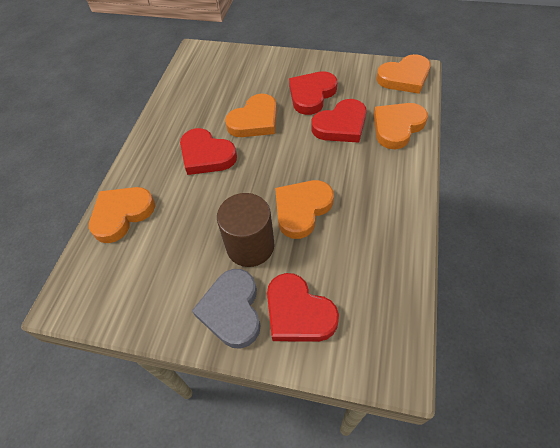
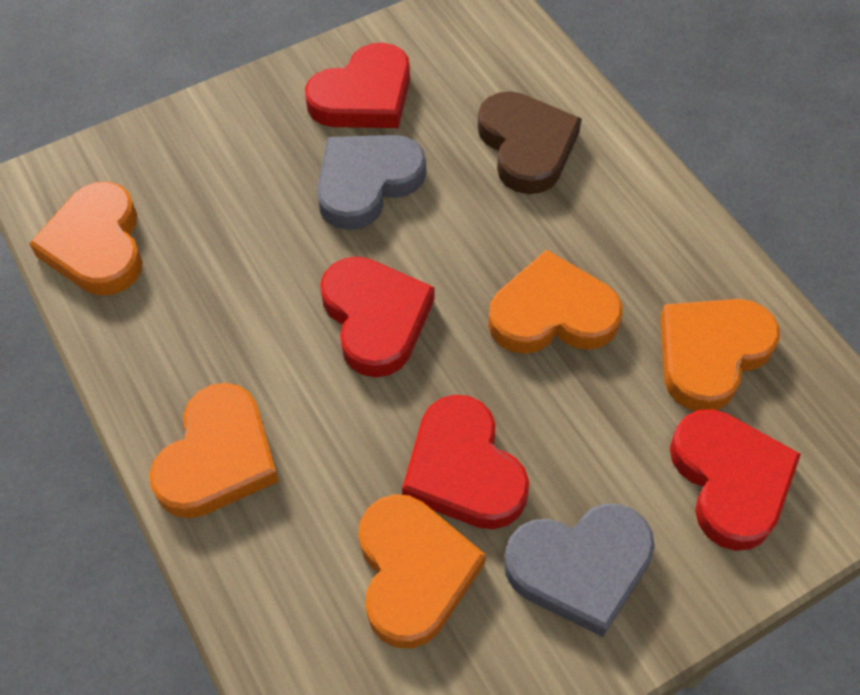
brown cylinder: [217,193,274,267] = 1 -> none = 0
brown heart: none = 0 -> [478,91,582,194] = 1
grey heart: [192,269,261,349] = 1 -> [317,135,426,230] [504,504,655,637] = 2

